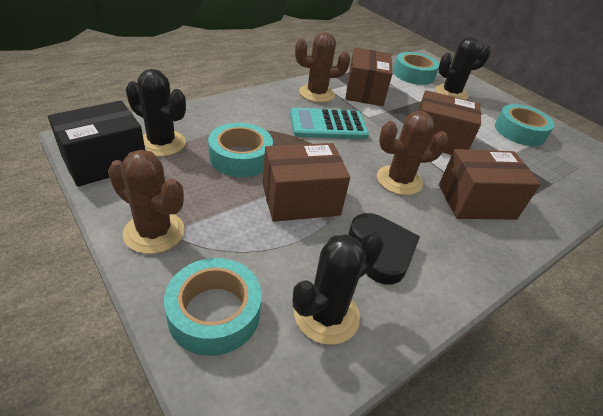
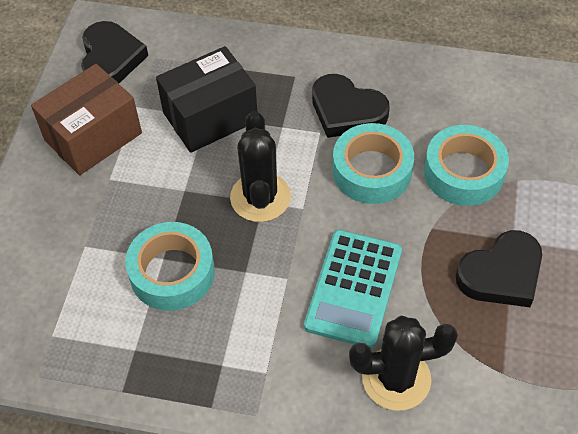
black cactus: [126,69,186,157] [293,231,384,345] [435,37,491,100] = 3 -> [230,111,291,222] [349,316,458,410] = 2
black heart: [349,213,420,284] = 1 -> [81,21,148,83] [312,74,390,138] [456,230,542,307] = 3
brown box: [263,143,350,222] [346,48,392,106] [418,90,481,155] [439,149,540,219] = 4 -> [31,64,142,175] = 1
brown cactus: [108,150,185,254] [295,32,350,103] [377,111,448,195] = 3 -> none = 0
turquoise tape: [164,258,262,356] [208,123,273,177] [393,52,439,85] [495,104,555,146] = 4 -> [125,222,215,311] [332,123,414,204] [424,125,509,206] = 3

